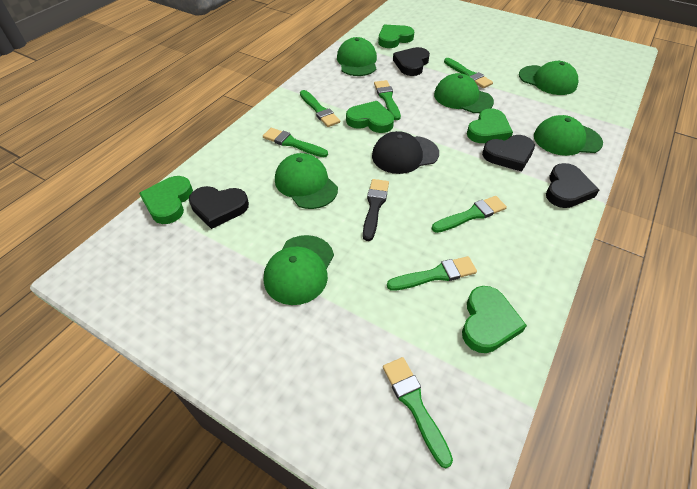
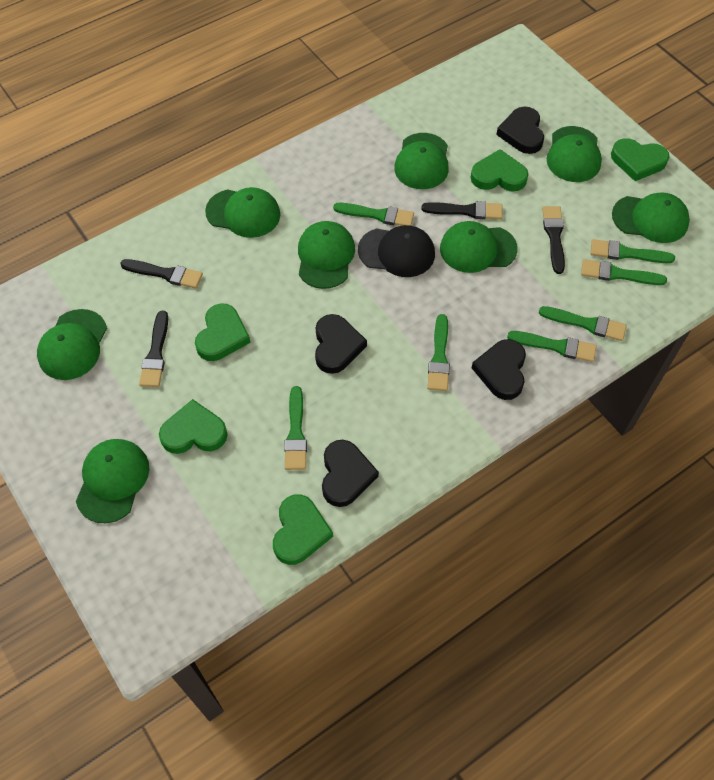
black brush: [363,179,389,241] = 1 -> [120,259,203,289] [139,311,168,387] [421,201,502,220] [542,206,565,274] = 4
green cap: [264,235,334,305] [275,153,338,209] [337,37,377,76] [434,73,494,113] [519,61,579,95] [534,115,603,156] = 6 -> [37,309,107,380] [76,439,150,523] [205,187,280,238] [298,221,355,289] [394,133,449,189] [440,221,518,273] [547,126,602,182] [612,193,690,243] = 8

